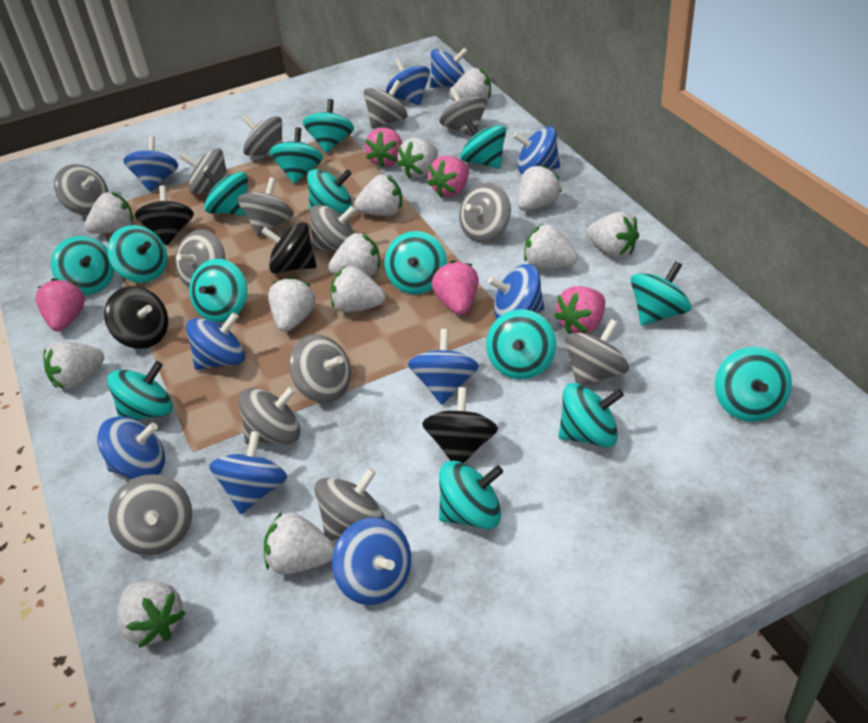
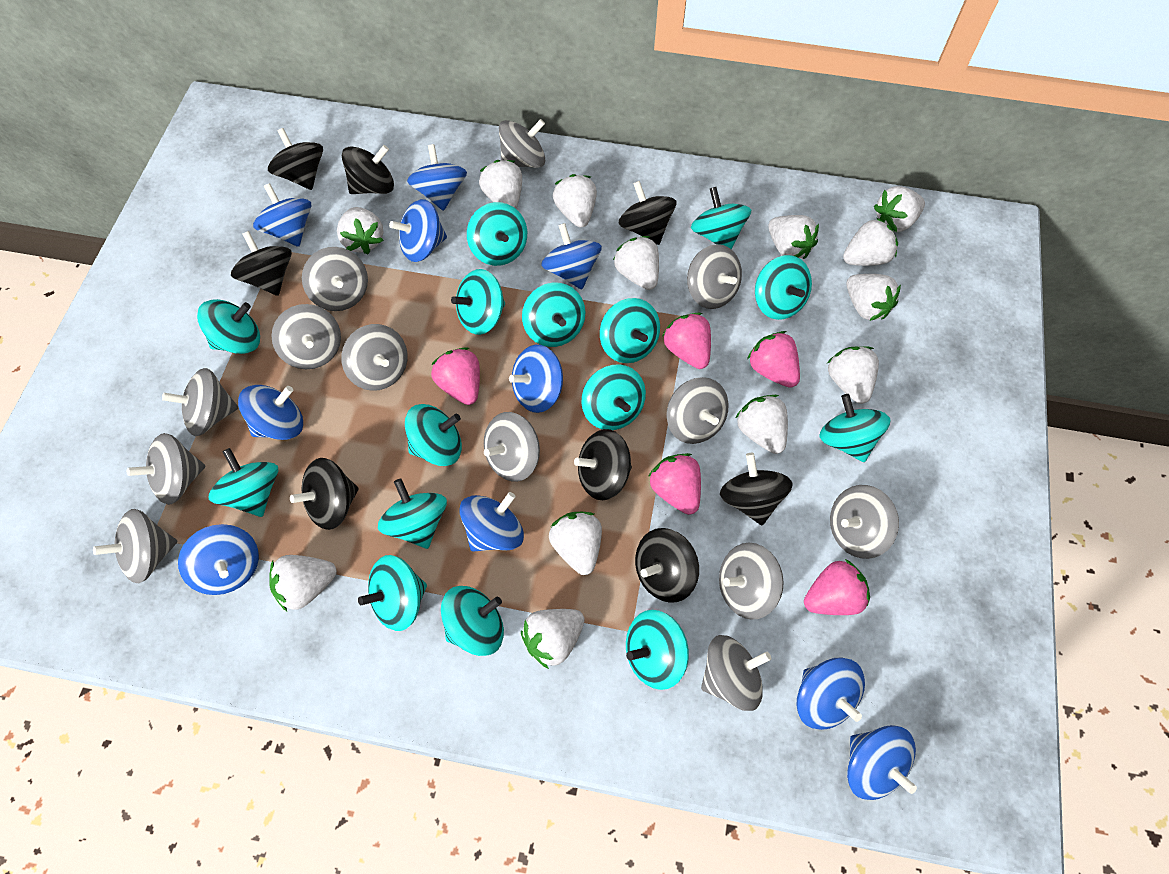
black spinning top: [104,286,168,349] [135,185,194,245] [261,223,317,274] [422,387,498,463] = 4 -> [231,231,292,296] [268,128,323,190] [290,458,359,530] [342,145,394,194] [574,429,632,500] [618,181,677,245] [635,528,699,603] [720,453,793,525] = 8
grey spinning top: [54,164,109,215] [108,474,192,555] [175,230,225,287] [180,148,228,195] [237,177,294,237] [238,386,300,444] [241,115,283,156] [289,334,351,403] [309,205,356,251] [314,468,385,540] [364,80,408,128] [439,86,487,137] [459,183,511,242] [565,319,629,386] = 14 -> [93,509,178,583] [127,433,205,505] [162,368,238,436] [271,304,341,369] [302,247,368,311] [341,324,408,391] [484,412,540,482] [499,119,545,168] [667,377,728,444] [687,244,742,309] [701,635,771,711] [719,543,784,620] [830,485,899,559] = 13

